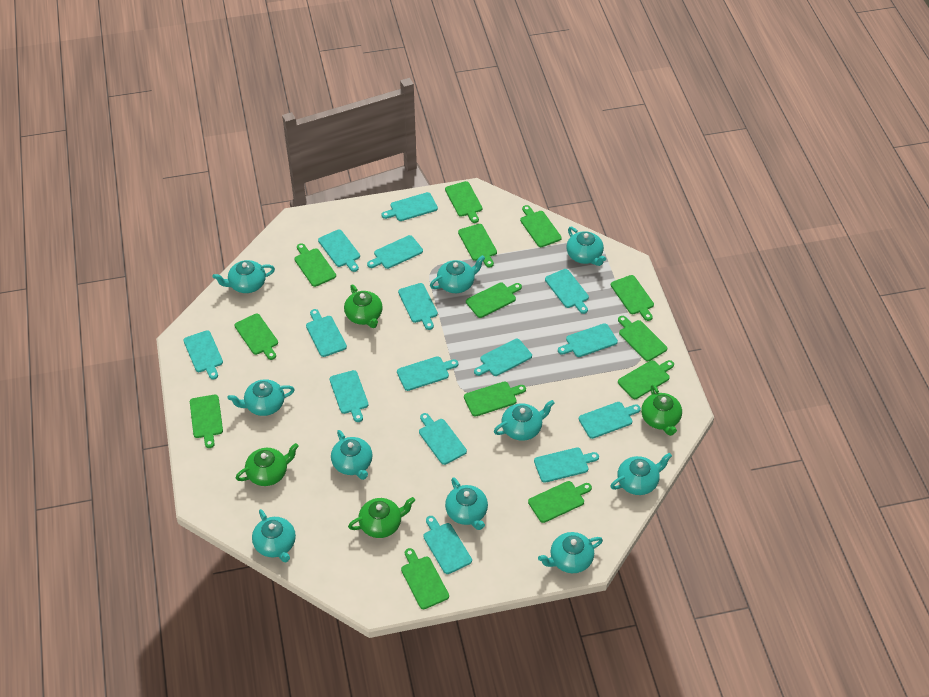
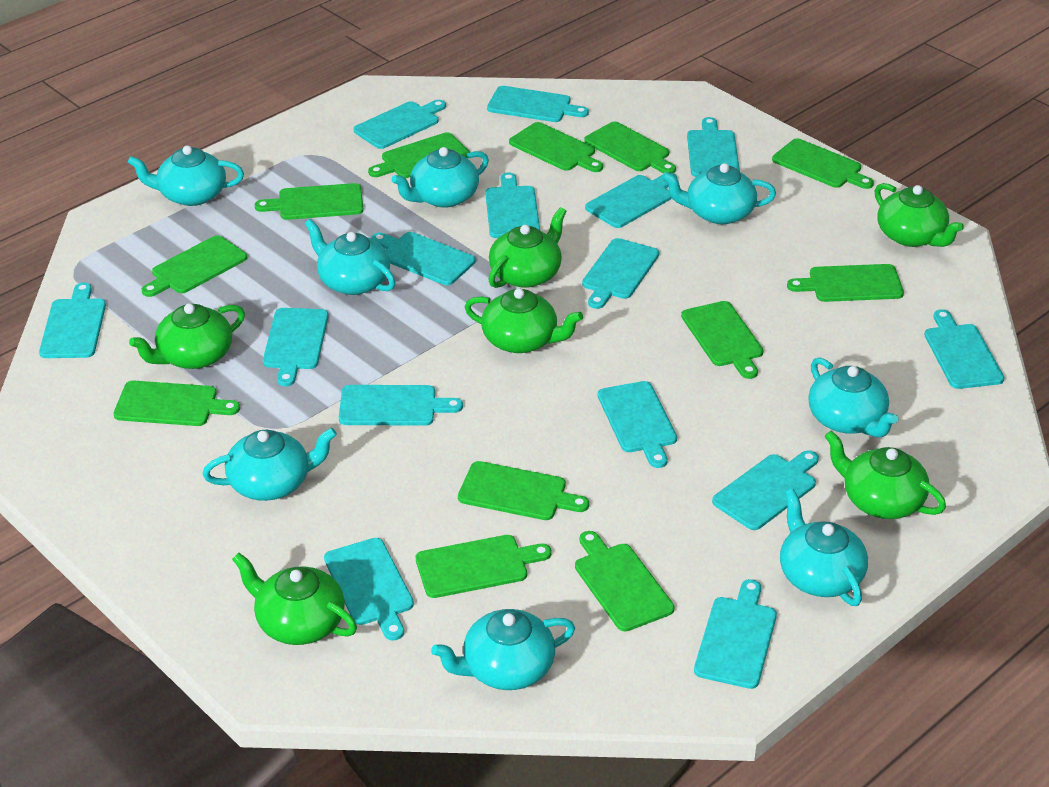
green cutting board: [190,395,223,448] [235,314,278,360] [294,243,336,287] [401,548,449,609] [445,181,482,223] [458,224,497,268] [464,381,526,417] [466,283,522,318] [520,205,562,247] [528,481,592,523] [611,275,654,321] [618,316,667,361] [618,360,674,399] = 13 -> [114,381,240,426] [142,235,247,297] [255,183,363,220] [368,132,470,178] [416,535,552,598] [458,461,589,520] [509,122,603,172] [575,531,675,632] [584,122,676,173] [681,301,764,379] [772,139,874,189] [787,264,904,302] = 12
green teapot: [236,443,299,486] [344,285,383,328] [348,497,415,538] [641,384,682,436] = 4 -> [129,303,245,369] [232,553,357,645] [465,288,583,353] [488,207,567,288] [825,431,946,519] [875,183,964,247] = 6
turquoise teapot: [213,260,275,293] [228,379,295,416] [252,509,296,562] [331,430,373,480] [430,255,485,293] [445,477,488,530] [494,400,555,441] [538,532,603,573] [566,227,606,266] [610,453,672,495] = 10 -> [128,145,244,206] [203,428,337,501] [305,219,395,295] [391,147,489,208] [431,609,575,690] [662,163,776,224] [780,489,868,606] [808,357,898,437] = 8

